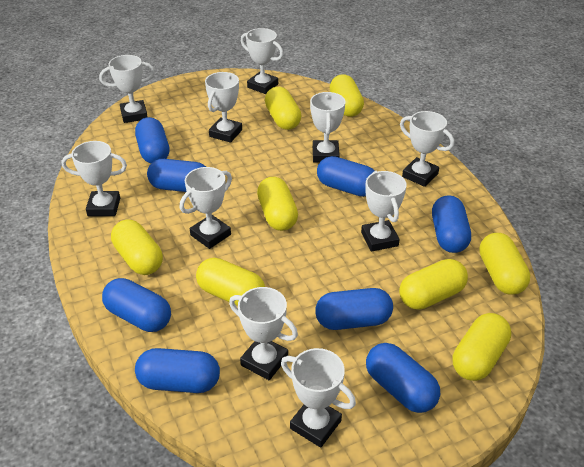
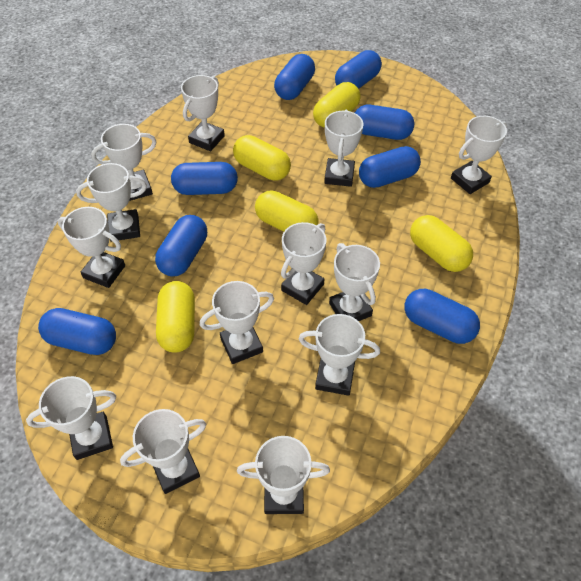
white trophy: [62,141,127,216] [99,55,155,123] [180,167,232,249] [205,72,242,143] [229,287,298,380] [241,28,283,94] [281,348,356,448] [310,92,346,163] [361,171,407,251] [400,111,454,187] = 10 -> [26,376,116,460] [58,207,125,288] [76,163,147,242] [91,124,157,201] [120,409,206,494] [181,75,225,151] [200,281,274,364] [237,436,330,514] [281,222,326,305] [298,314,380,396] [324,110,363,187] [329,243,380,321] [451,116,507,194] = 13
yellow capsule: [111,220,163,275] [196,258,265,306] [257,177,298,231] [265,87,301,130] [330,74,364,117] [399,259,468,310] [453,313,511,381] [479,233,530,295] = 8 -> [156,281,195,353] [233,135,291,181] [255,191,319,232] [313,82,361,128] [410,215,473,272] = 5

